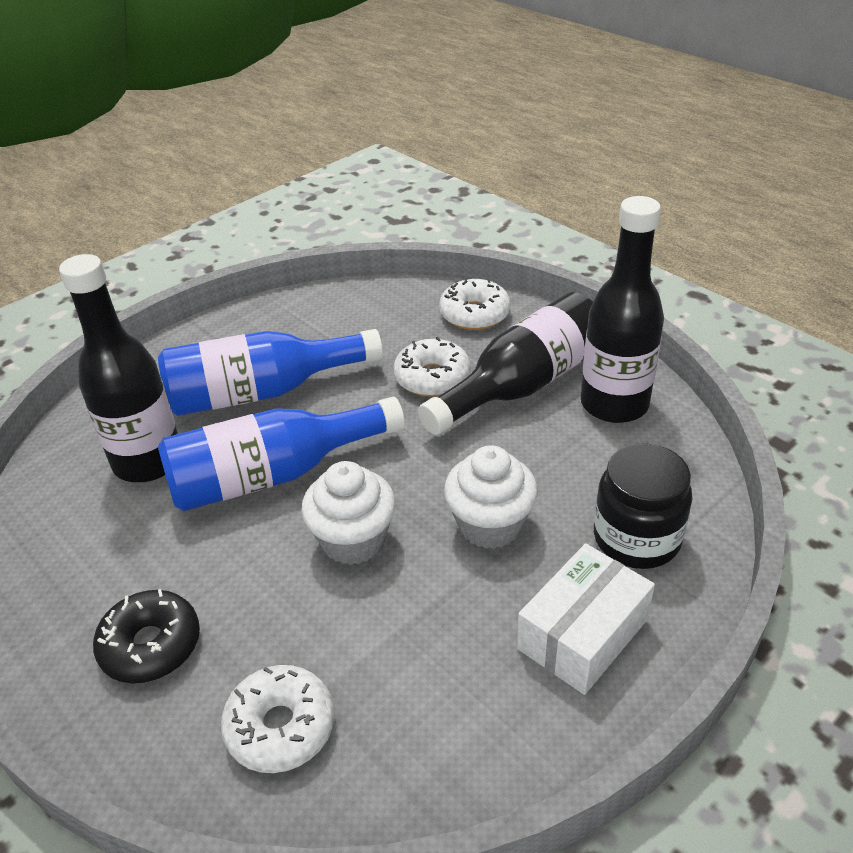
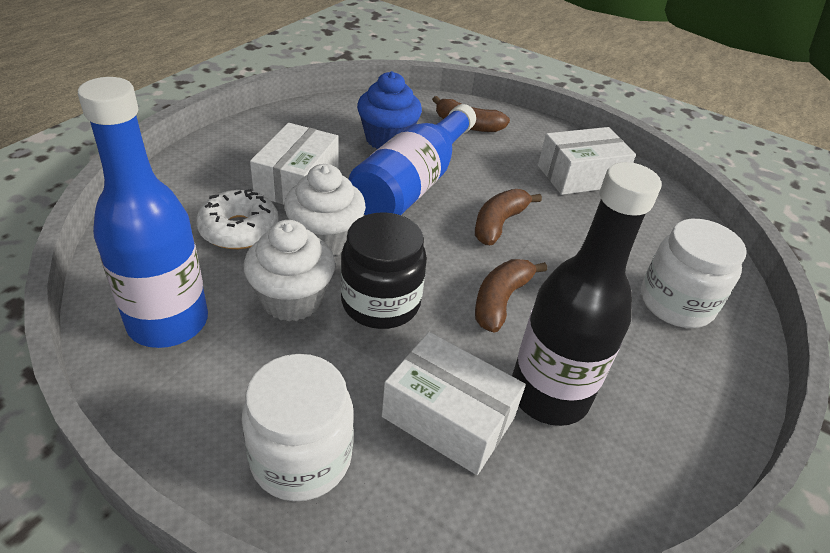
black bottle: [59,254,178,482] [418,292,593,435] [581,196,664,423] = 3 -> [512,162,661,426] = 1
black donut: [93,589,200,683] = 1 -> none = 0
blue cupcake: none = 0 -> [357,71,422,149] = 1
brown banana: none = 0 -> [432,96,510,132] [475,189,542,245] [475,259,547,333] = 3
white box: [517,543,655,695] = 1 -> [250,123,339,205] [382,332,526,475] [538,127,636,195] = 3
white donut: [221,665,335,773] [393,337,471,397] [439,278,510,330] = 3 -> [196,189,279,249] = 1
white jar: none = 0 -> [241,354,354,501] [641,219,747,328] = 2

